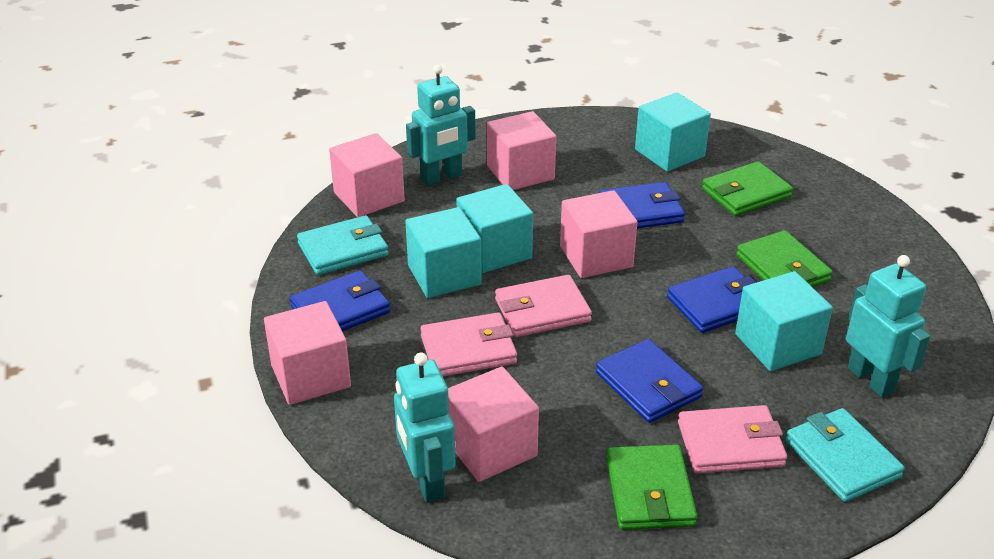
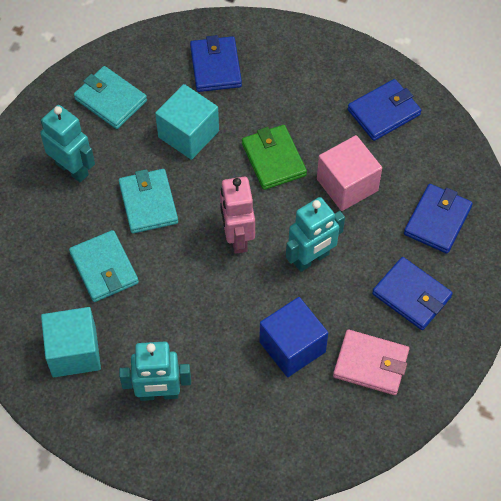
blue cube: none = 0 -> [259,297,328,377] = 1
green wallet: [607,444,697,530] [702,161,793,216] [736,230,833,287] = 3 -> [242,125,307,190] = 1
pink cube: [264,301,351,405] [329,133,405,217] [448,367,539,482] [487,111,556,190] [560,190,638,278] = 5 -> [317,135,382,211] = 1
pink robot: none = 0 -> [220,177,255,254] = 1
pink wallet: [420,312,517,376] [495,275,592,337] [678,405,787,474] = 3 -> [333,329,409,395] = 1
turquoise cube: [405,207,482,298] [456,184,533,273] [635,92,711,172] [735,271,833,371] = 4 -> [41,307,101,377] [155,84,219,160] = 2
turquoise wallet: [297,215,389,275] [785,408,905,502] = 2 -> [69,230,139,302] [74,66,147,129] [119,169,178,234] = 3

